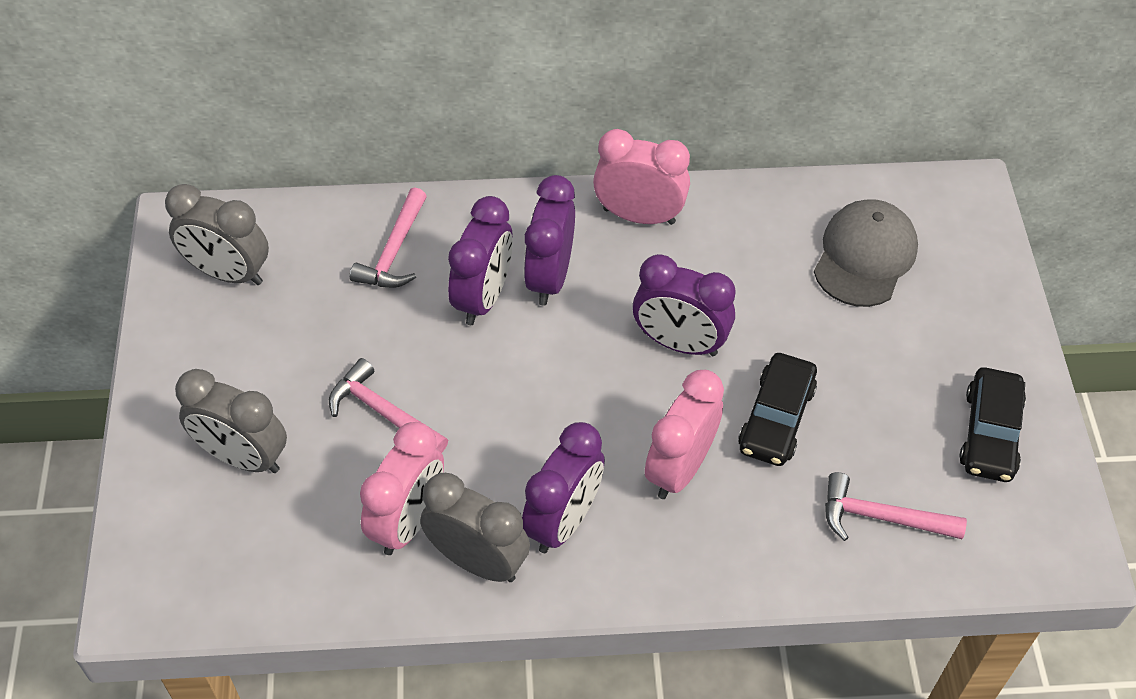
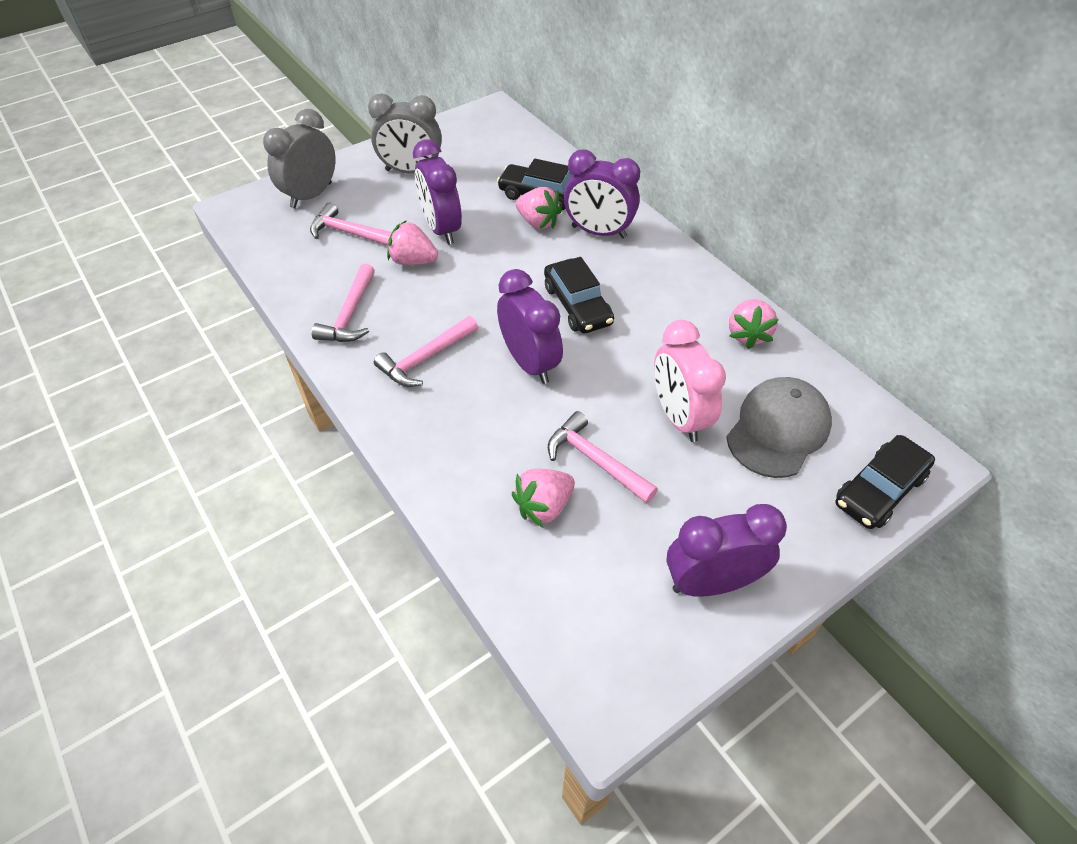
black car: [738,353,817,466] [959,367,1026,482] = 2 -> [497,159,572,210] [544,257,614,333] [835,435,935,529] = 3
grey clock: [165,184,269,285] [175,369,287,473] [420,473,530,582] = 3 -> [263,109,336,208] [368,93,442,174] = 2
pink clock: [360,422,444,555] [593,129,690,225] [645,370,724,499] = 3 -> [654,320,726,442] = 1
pink hammer: [329,358,448,453] [350,187,427,288] [825,472,967,541] = 3 -> [310,203,392,246] [312,264,375,342] [374,316,478,387] [548,411,658,503] = 4
pink strawberry: none = 0 -> [387,220,438,265] [512,469,575,527] [516,187,562,229] [729,299,779,349] = 4

